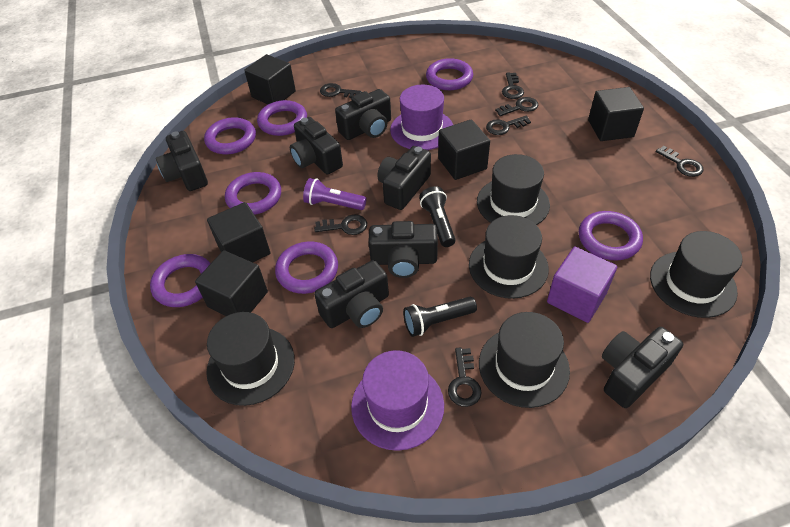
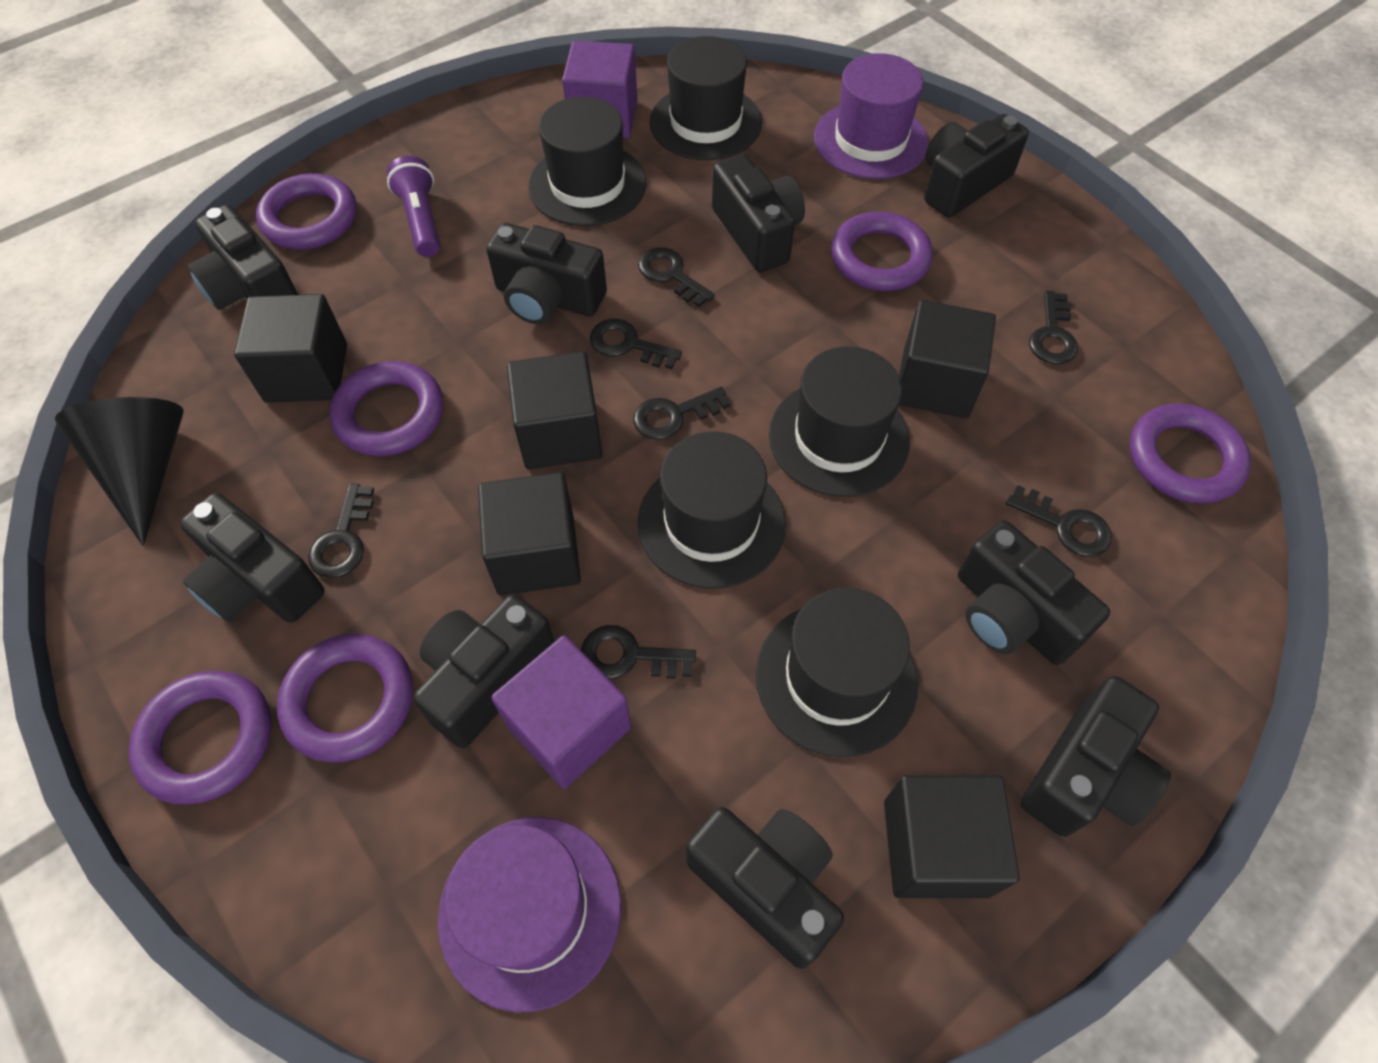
black camera: [156,131,208,191] [290,117,343,175] [314,260,389,328] [335,89,391,140] [368,221,438,278] [377,146,431,210] [602,327,683,408] = 7 -> [180,493,325,623] [187,205,298,310] [413,594,555,748] [486,223,607,324] [686,807,844,969] [712,154,805,272] [924,114,1029,218] [958,520,1110,665] [1021,676,1171,837] = 9
black cone: none = 0 -> [55,397,184,546] = 1
black flashlight: [403,297,477,337] [419,186,456,247] = 2 -> none = 0
purple cube: [547,246,617,323] = 1 -> [491,635,631,789] [562,41,637,138] = 2
purple ring: [150,254,211,307] [204,117,256,154] [225,172,281,215] [257,100,307,136] [275,241,338,294] [426,58,473,90] [579,211,643,260] = 7 -> [128,671,272,805] [256,173,357,249] [277,634,413,762] [329,361,443,456] [831,212,933,291] [1129,403,1251,504] = 6

